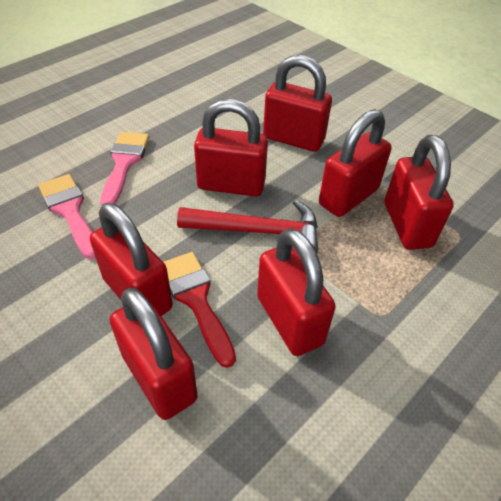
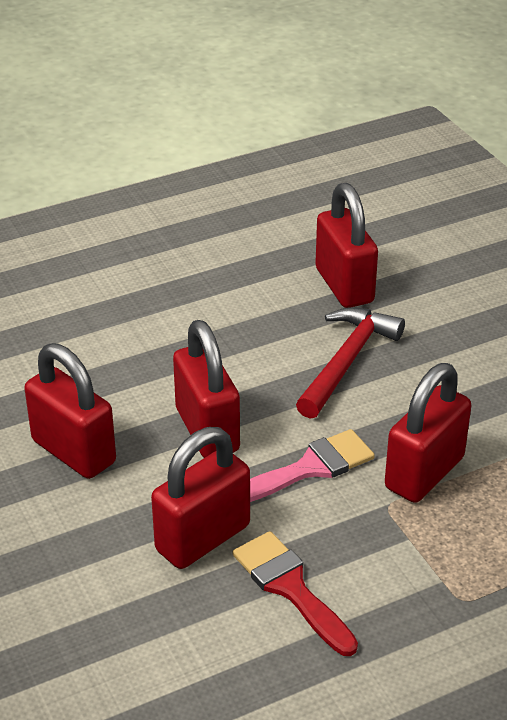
pink brush: [38,174,96,259] [100,132,149,206] = 2 -> [250,429,375,502] = 1
red padlock: [90,203,173,316] [110,287,198,420] [194,99,268,197] [257,228,336,356] [263,55,332,152] [319,109,392,217] [385,135,454,250] = 7 -> [24,343,116,479] [151,427,250,569] [173,320,240,458] [315,183,378,308] [385,363,472,503] = 5

